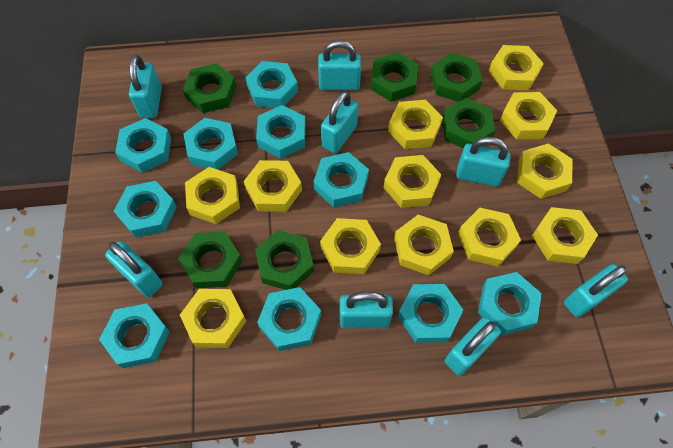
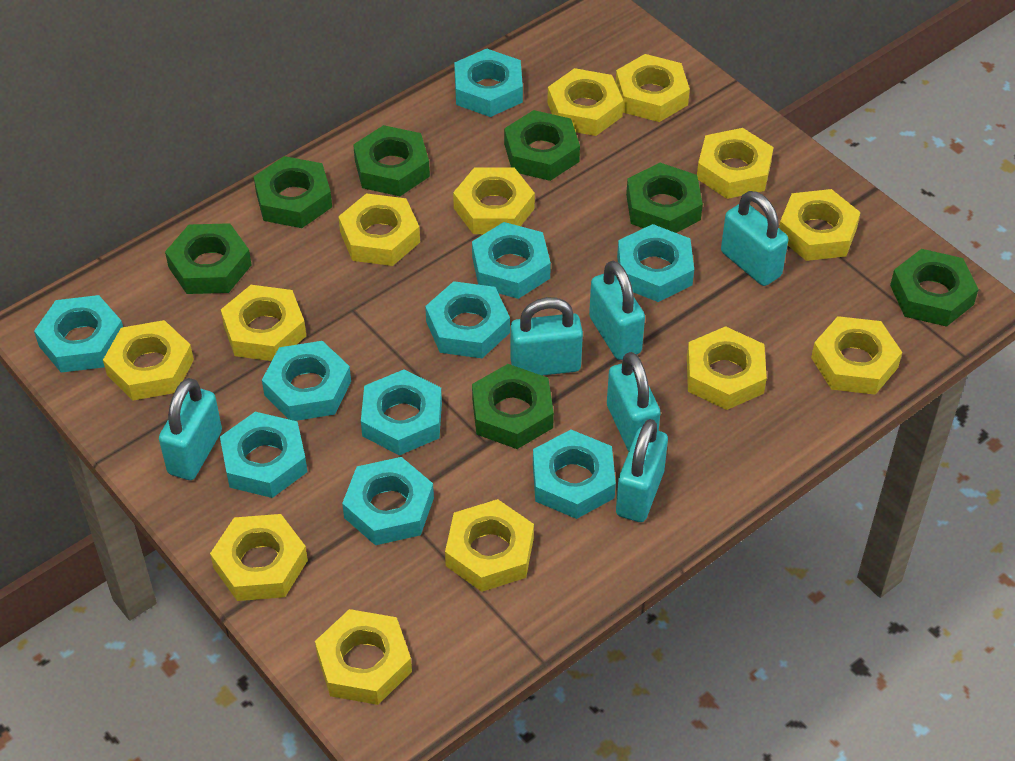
green nut: [178,232,243,288] [182,63,237,113] [255,230,314,290] [370,52,418,102] [430,53,483,102] [443,98,495,149] = 6 -> [165,223,252,294] [254,156,332,228] [353,125,430,196] [472,364,554,449] [504,110,580,181] [626,163,703,233] [890,249,979,327] = 7
turquoise padlock: [105,241,163,297] [129,55,162,118] [318,40,361,90] [321,91,358,153] [340,292,393,328] [445,317,501,376] [456,137,511,187] [564,264,628,318] = 8 -> [159,378,222,480] [510,297,583,375] [589,261,645,360] [607,352,661,451] [616,419,668,522] [721,191,788,286] = 6
yellow nut: [180,289,246,348] [185,167,240,224] [244,160,302,212] [320,218,381,274] [383,155,441,208] [388,100,443,149] [394,215,454,275] [458,208,521,267] [488,45,544,90] [500,92,558,140] [517,144,573,199] [532,207,598,264] = 12 -> [103,320,194,400] [210,514,308,601] [221,285,306,361] [315,609,412,705] [338,193,420,266] [445,499,534,592] [453,167,535,234] [547,68,624,136] [616,54,690,122] [687,326,767,410] [697,128,774,199] [779,189,861,261] [811,316,902,395] = 13

